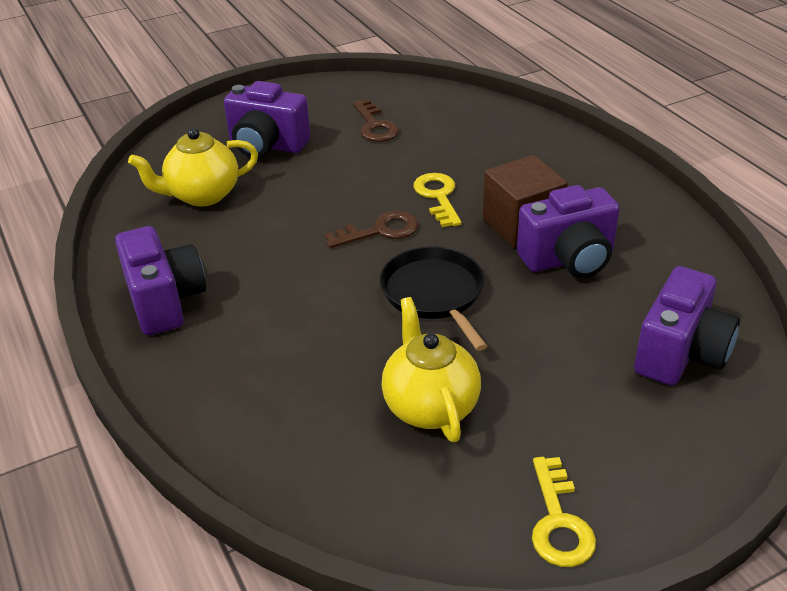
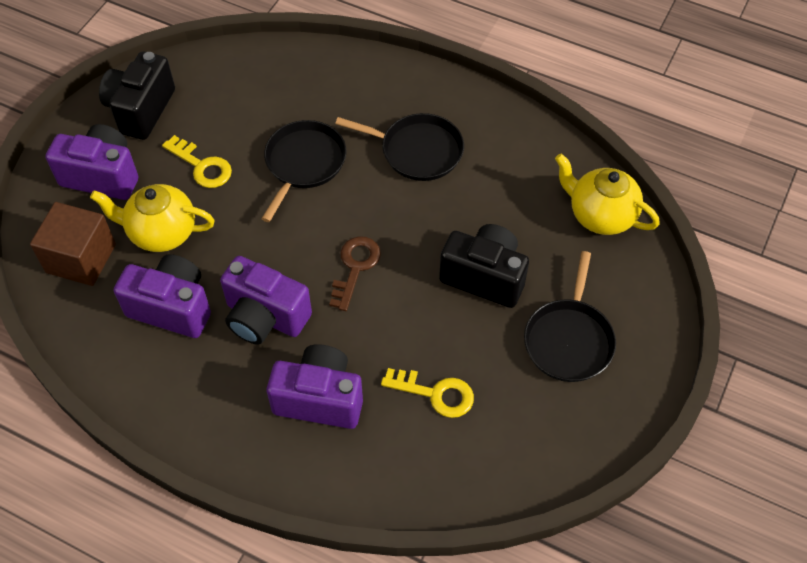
black camera: none = 0 -> [99,51,175,140] [439,224,529,308] = 2
black pan: [380,246,487,351] = 1 -> [261,120,347,222] [335,113,464,181] [524,251,616,382] = 3
brown key: [325,211,419,248] [353,99,399,142] = 2 -> [329,236,381,311] = 1

